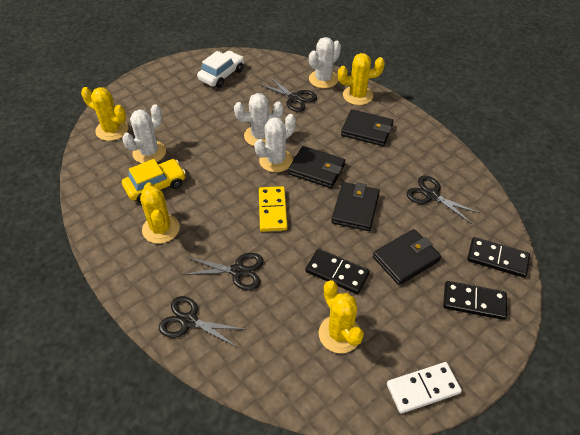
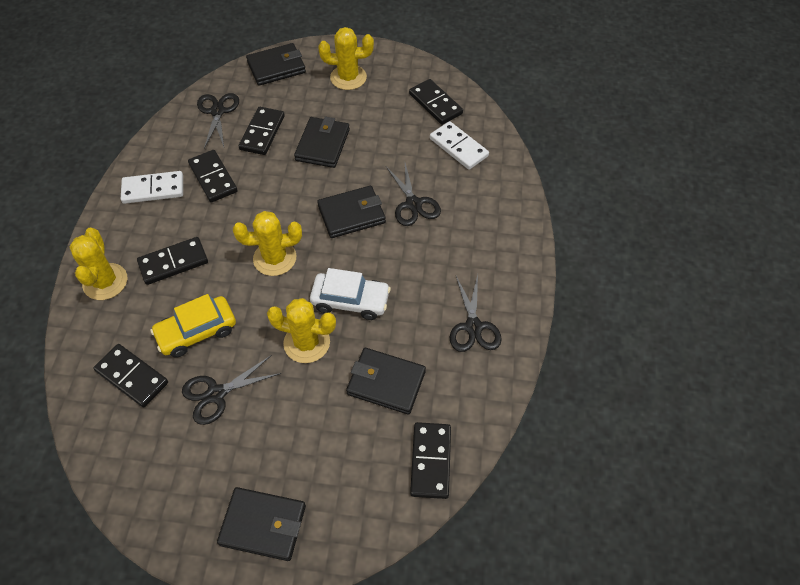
black domino: [306,249,370,294] [443,281,507,320] [467,237,530,278] = 3 -> [94,344,168,408] [137,237,208,285] [188,150,238,203] [239,107,285,155] [409,79,463,125] [410,422,451,499] = 6
black wallet: [288,146,345,188] [331,182,380,231] [341,109,393,146] [373,229,441,285] = 4 -> [217,487,306,561] [246,43,306,86] [294,117,350,168] [317,186,386,238] [346,348,426,415] = 5
white cactus: [122,104,166,164] [234,93,283,146] [255,114,296,173] [309,37,341,88] = 4 -> none = 0
white domino: [387,362,462,414] = 1 -> [121,171,183,204] [430,121,489,170] = 2
yellow domino: [259,186,288,232] = 1 -> none = 0

